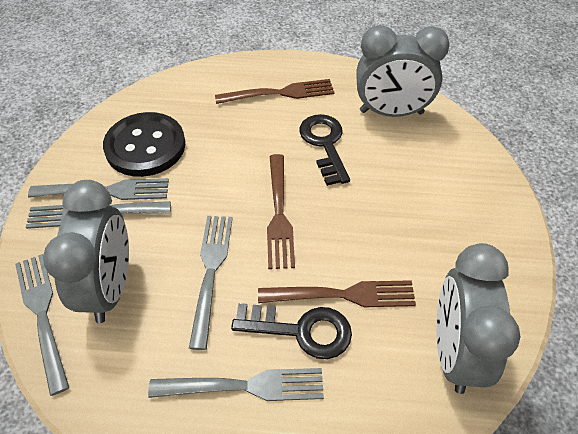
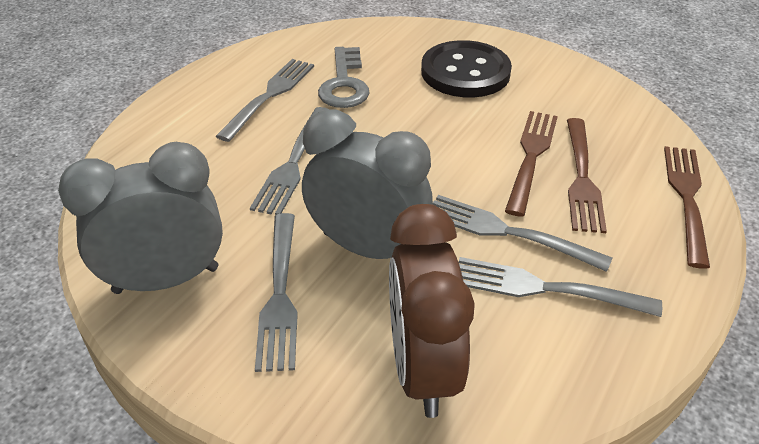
black key: [231,303,352,359] [299,114,350,186] = 2 -> none = 0
brown clock: none = 0 -> [389,204,475,418] = 1
grey clock: [43,180,129,323] [356,25,449,117] [436,243,520,394] = 3 -> [58,142,223,294] [302,109,433,259] = 2
grey key: none = 0 -> [318,47,370,108] = 1

